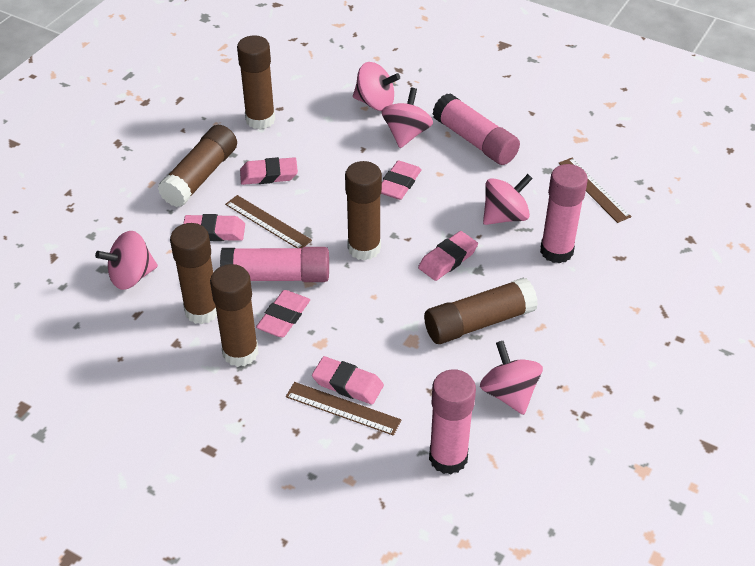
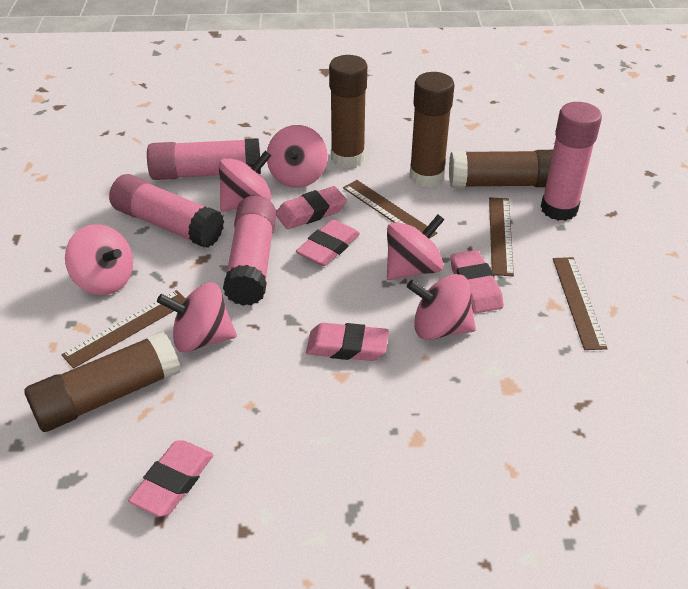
brown glue stick: [158,125,237,207] [170,223,217,324] [210,264,258,367] [237,35,275,129] [345,161,382,261] [424,278,538,344] = 6 -> [24,331,181,432] [329,55,367,168] [409,72,454,188] [449,150,553,187] = 4
brown ruler: [225,195,312,248] [286,382,401,436] [559,158,632,223] = 3 -> [61,290,186,369] [343,180,437,239] [489,197,514,276] [553,257,608,350] = 4
pink eraser: [183,214,245,241] [240,157,298,185] [256,290,310,338] [312,356,384,405] [381,160,422,200] [418,231,478,281] = 6 -> [128,440,213,517] [276,186,347,229] [296,219,360,266] [306,323,389,361] [450,250,504,313] = 5
pink spinning top: [95,231,158,290] [353,62,400,111] [382,88,433,148] [480,341,543,415] [483,174,533,225] = 5 -> [65,224,133,295] [157,282,237,352] [219,151,272,212] [267,125,328,188] [387,215,444,280] [407,274,476,340] = 6

